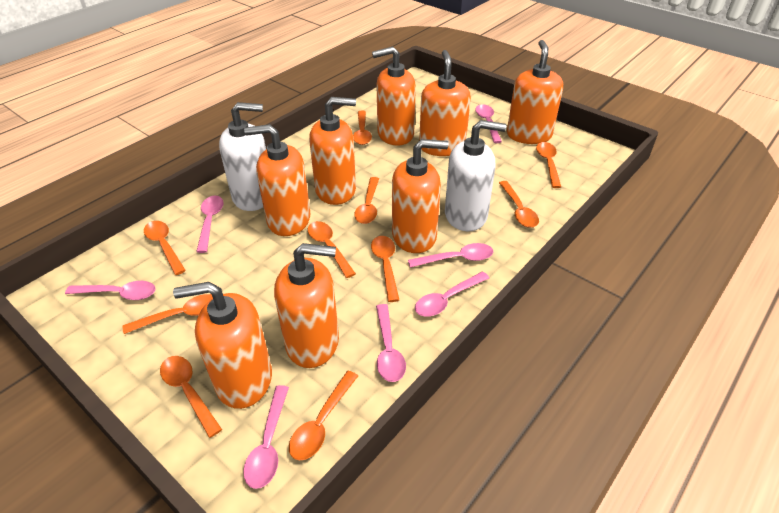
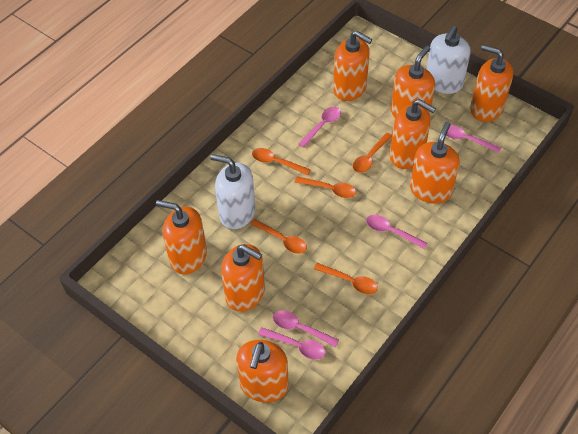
orange spoon: [123,294,213,334] [144,221,186,275] [160,356,222,438] [289,371,358,461] [308,221,356,278] [353,110,372,145] [354,177,379,224] [371,236,399,302] [499,181,539,228] [536,142,561,188] = 10 -> [250,219,307,254] [252,148,311,175] [295,176,356,198] [314,263,378,295] [353,133,392,173] = 5
pink spoon: [65,281,156,300] [196,196,224,253] [243,385,289,489] [376,304,406,382] [408,243,493,267] [415,272,489,317] [475,104,502,143] = 7 -> [258,327,326,360] [273,310,339,347] [298,107,341,148] [366,215,428,249] [446,125,501,153] = 5

